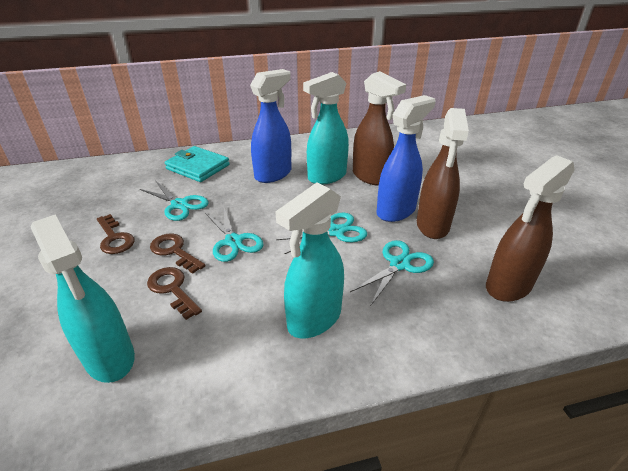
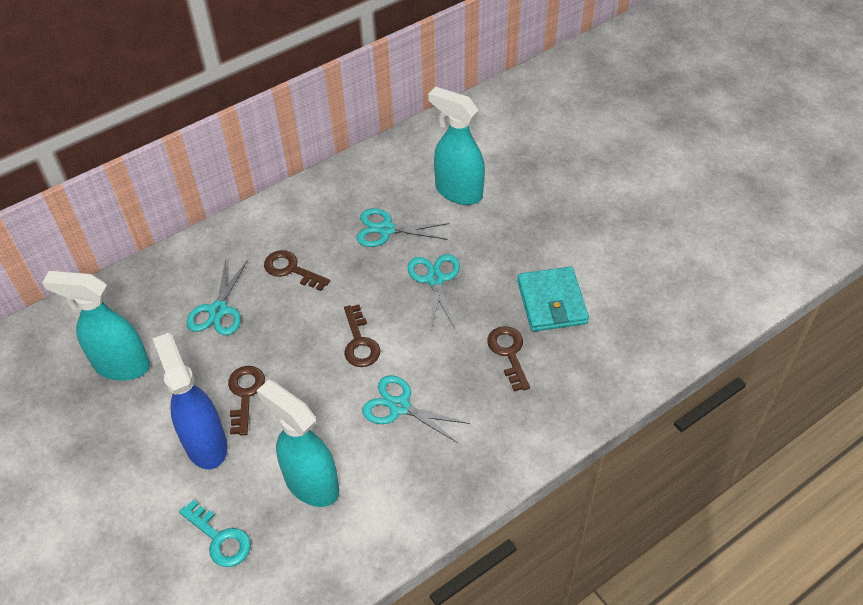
blue spray bottle: [250,69,291,183] [377,95,436,222] = 2 -> [153,333,227,469] = 1
brown key: [97,214,135,254] [147,267,202,320] [150,234,206,274] = 3 -> [228,366,265,435] [264,250,330,291] [344,304,380,367] [487,326,530,391] = 4
brown spray bottle: [353,71,406,186] [417,108,469,239] [486,155,575,302] = 3 -> none = 0
turquoise key: none = 0 -> [179,500,251,567] = 1

